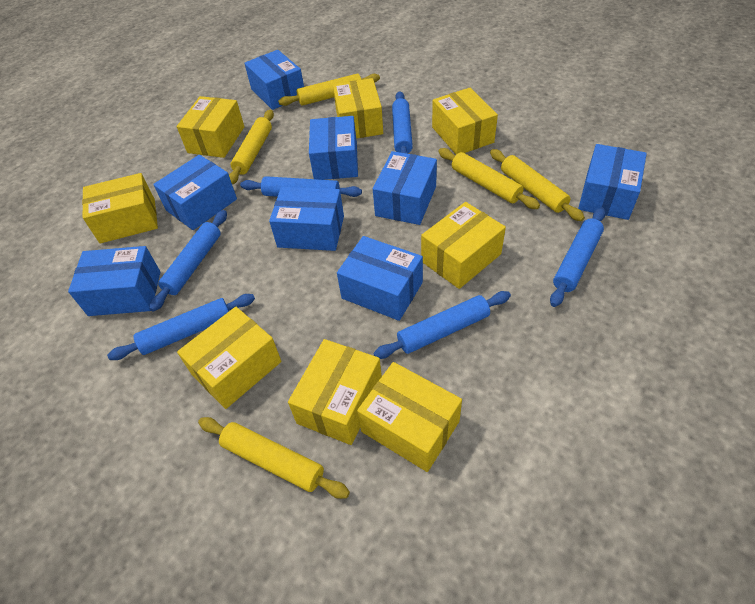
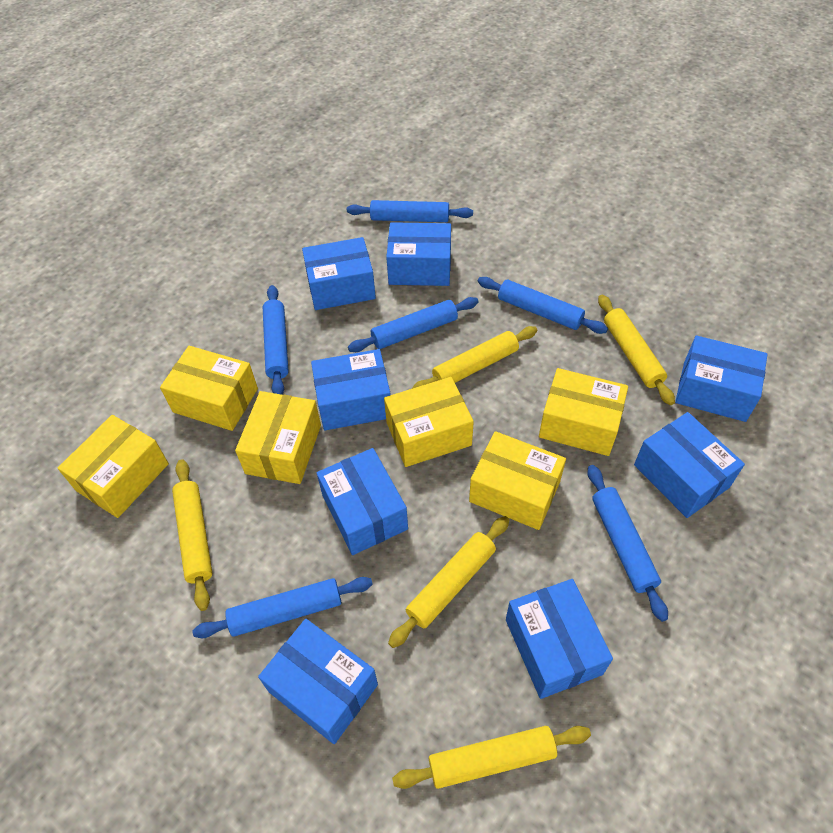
yellow box: [82,173,158,243] [177,96,244,158] [177,307,281,409] [288,339,382,445] [333,78,383,139] [357,362,462,472] [421,202,506,289] [432,88,498,155] = 8 -> [58,415,169,518] [160,346,258,431] [235,391,321,484] [384,377,474,467] [469,431,566,530] [539,368,628,456] = 6

